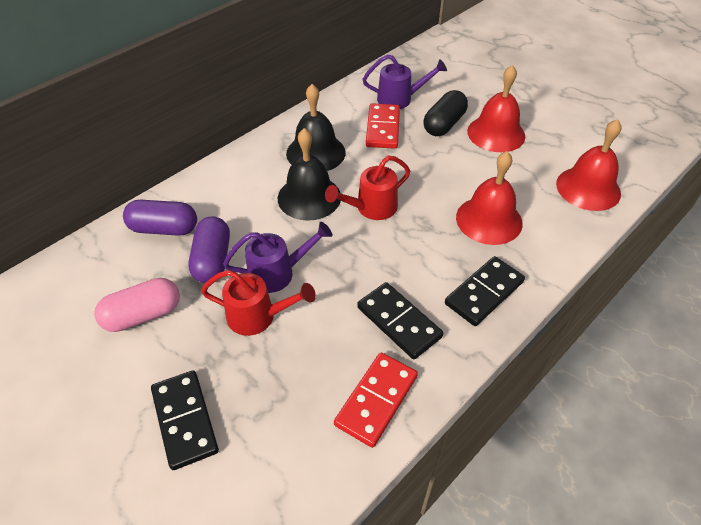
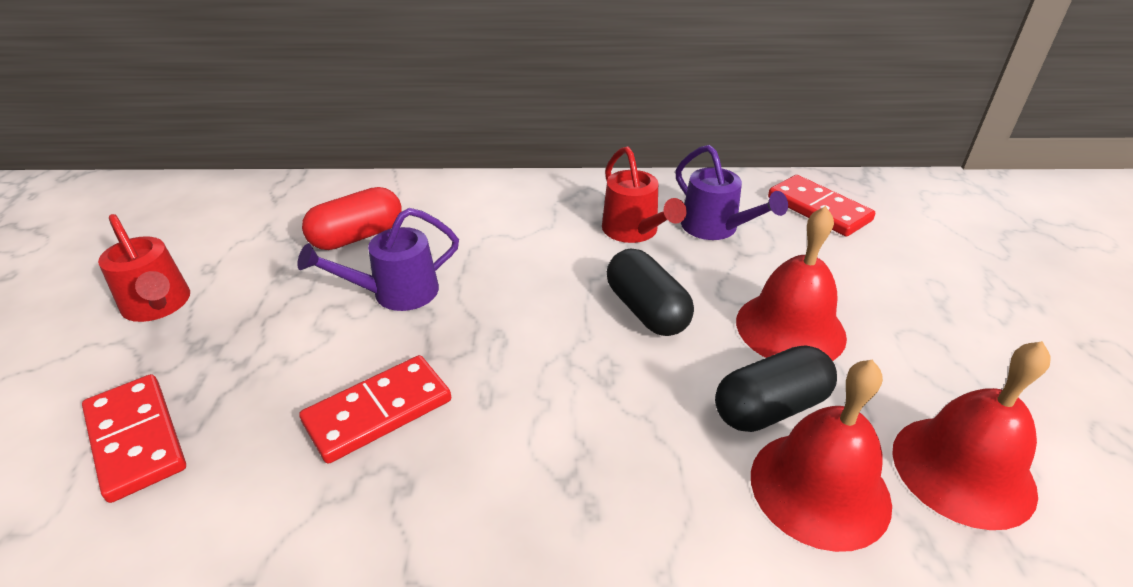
black bell: [278,128,341,221] [286,84,346,171] = 2 -> none = 0
black capsule: [424,90,468,136] = 1 -> [607,248,694,336] [715,345,837,432] = 2
black domino: [151,370,219,470] [357,282,443,359] [445,256,525,326] = 3 -> none = 0
pink capsule: [94,278,180,332] = 1 -> none = 0
purple capsule: [123,200,197,236] [188,216,230,283] = 2 -> none = 0
red capsule: none = 0 -> [302,187,402,250] = 1
red domino: [334,353,418,448] [366,103,400,149] = 2 -> [82,374,186,503] [299,355,451,464] [768,175,875,237] = 3

